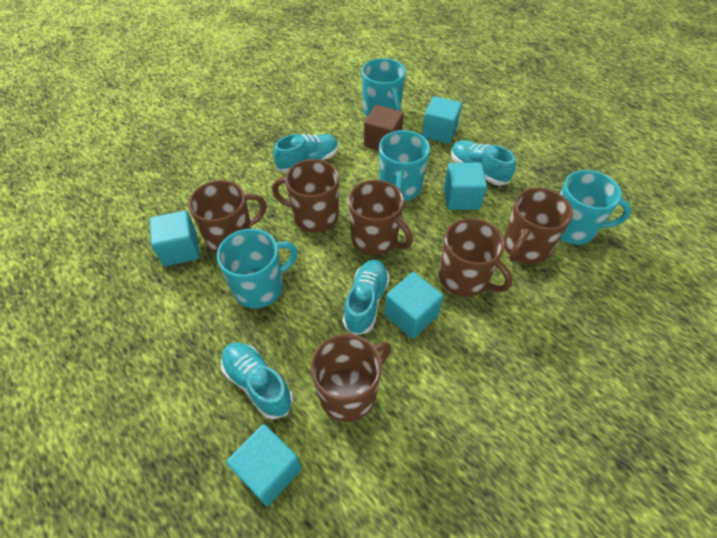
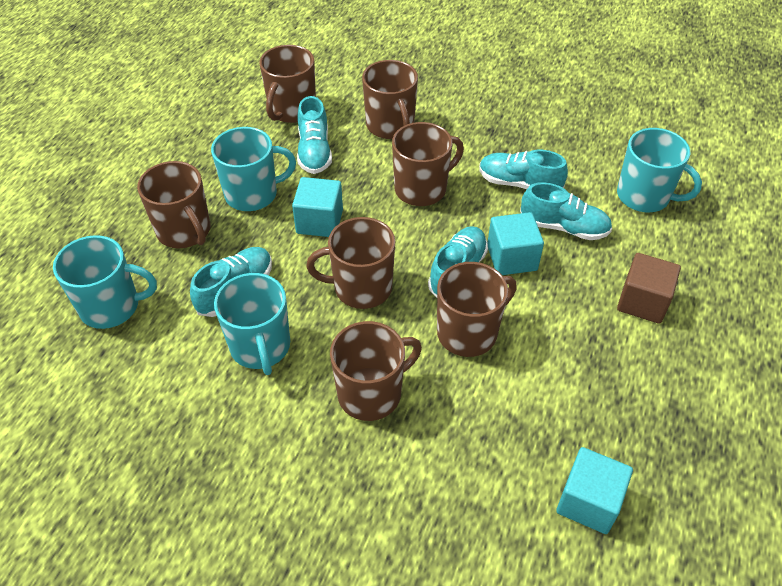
brown mug: [188,180,267,254] [272,159,339,233] [311,334,391,422] [348,180,413,255] [439,218,512,297] [504,188,573,264] = 6 -> [137,161,210,248] [259,45,316,123] [306,217,395,309] [330,321,422,421] [362,60,418,139] [392,122,464,206] [437,262,517,357] = 7
turquoise cube: [150,210,200,266] [226,424,302,506] [385,272,443,339] [422,96,462,144] [444,163,487,210] = 5 -> [292,177,343,237] [488,212,544,275] [556,447,633,534] = 3
turquoise shoe: [221,343,293,420] [273,134,339,173] [343,260,390,335] [451,140,516,185] = 4 -> [190,247,272,317] [297,96,332,174] [428,226,488,297] [479,150,568,189] [520,182,612,240] = 5

